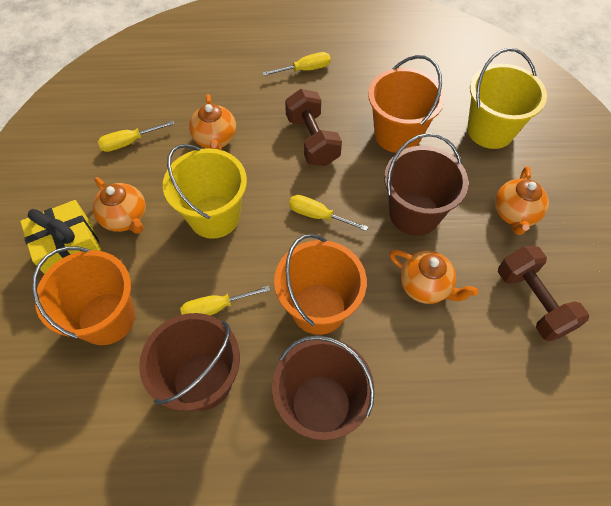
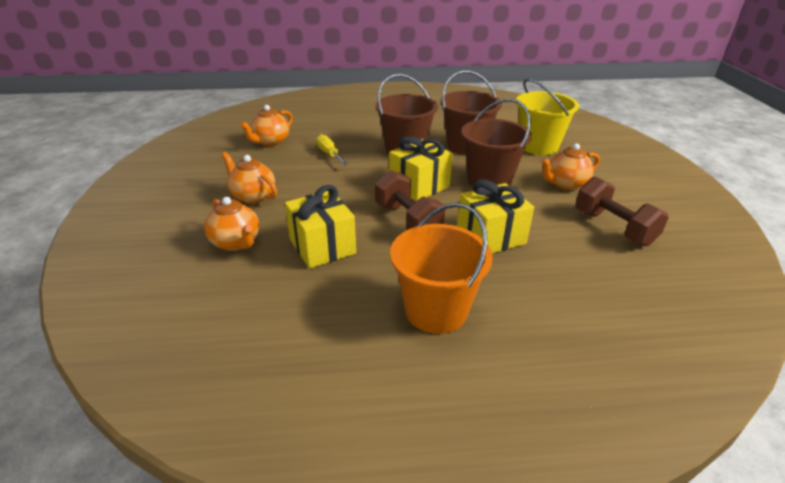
orange bucket: [32,246,135,345] [274,234,367,335] [368,55,445,153] = 3 -> [390,203,493,334] = 1
yellow bucket: [163,144,247,239] [467,48,547,149] = 2 -> [516,78,579,155] = 1
yellow gift: [20,200,102,274] = 1 -> [285,185,356,269] [389,136,453,201] [457,179,534,253] = 3
yellow screwdriver: [98,121,174,152] [180,285,270,315] [262,52,331,76] [289,195,368,231] = 4 -> [316,134,349,166] = 1

